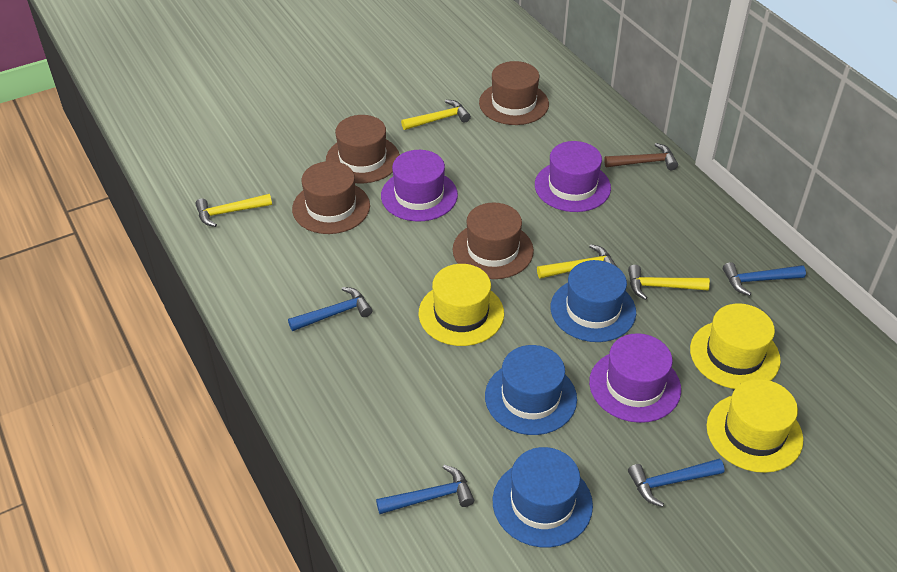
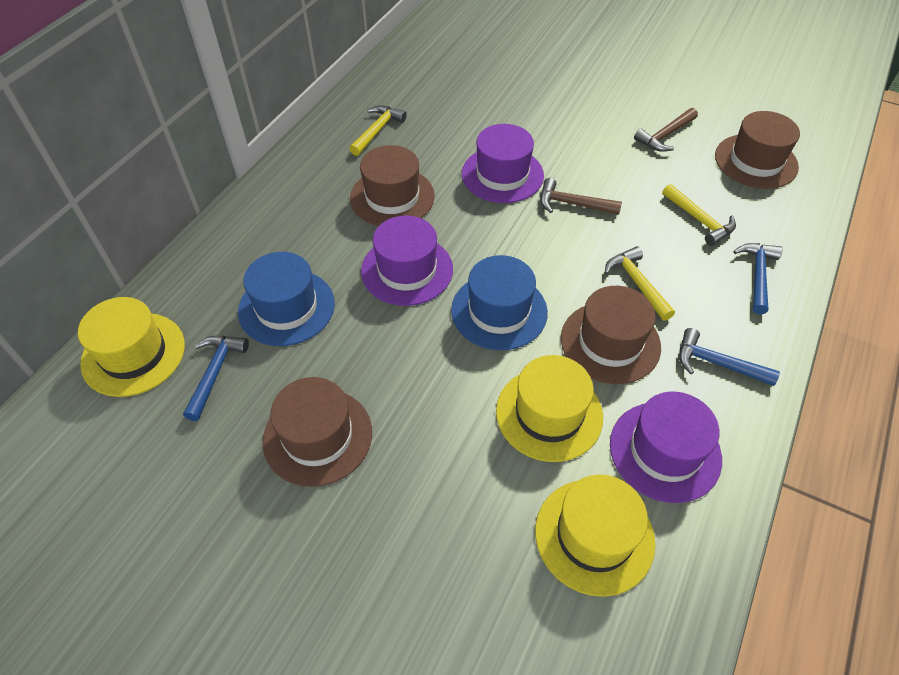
blue hammer: [288,287,372,331] [376,465,474,514] [628,459,725,507] [723,262,806,296] = 4 -> [183,336,249,421] [679,328,780,386] [733,243,782,314] = 3
blue hat: [485,345,577,435] [493,447,593,547] [551,260,636,342] = 3 -> [238,252,335,346] [451,255,548,350] = 2
brown hammer: [604,143,678,170] = 1 -> [540,178,622,215] [634,108,698,152] = 2
yellow hammer: [195,194,272,227] [401,100,471,130] [537,244,617,279] [628,265,710,300] = 4 -> [349,105,407,156] [605,246,675,321] [662,184,736,246] = 3

